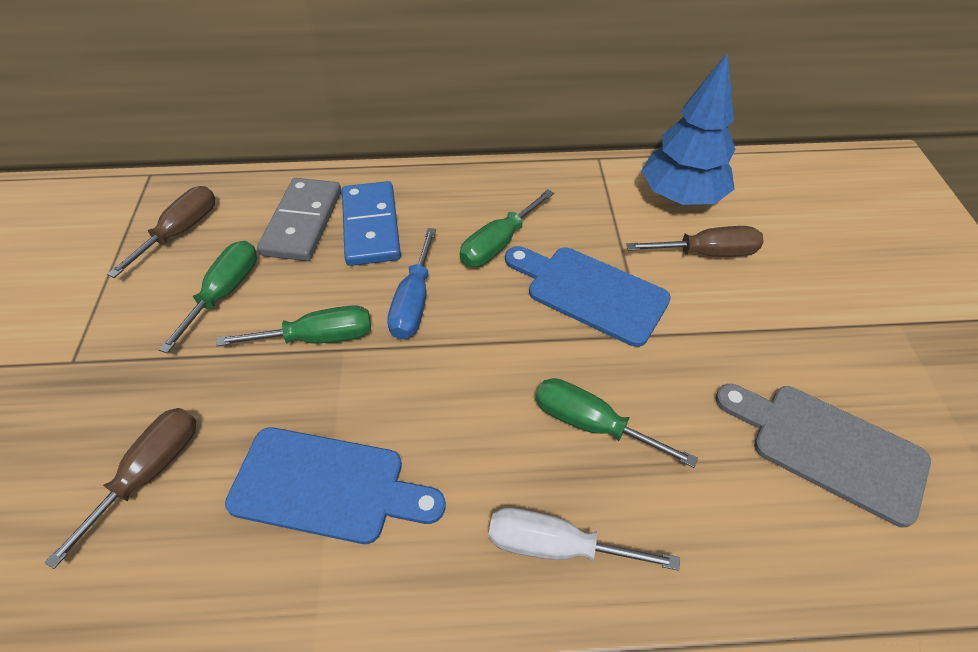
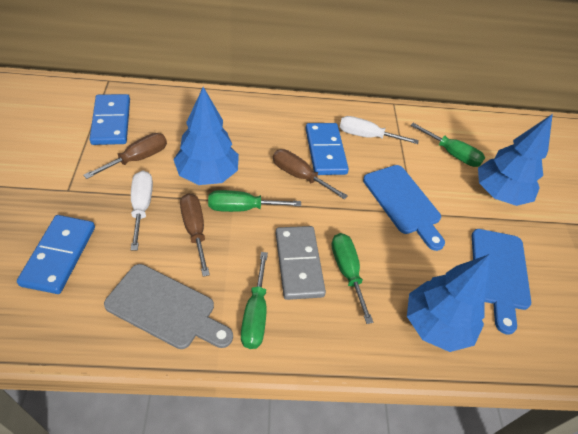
blue domino: [342,181,401,266] = 1 -> [17,215,95,294] [89,94,130,145] [306,123,349,175] = 3
blue screwdriver: [387,228,436,339] = 1 -> none = 0
blue tree: [641,52,735,205] = 1 -> [173,87,239,185] [407,254,490,352] [478,114,553,206] = 3
white screwdriver: [489,508,680,571] = 1 -> [131,171,153,250] [340,116,419,144] = 2

